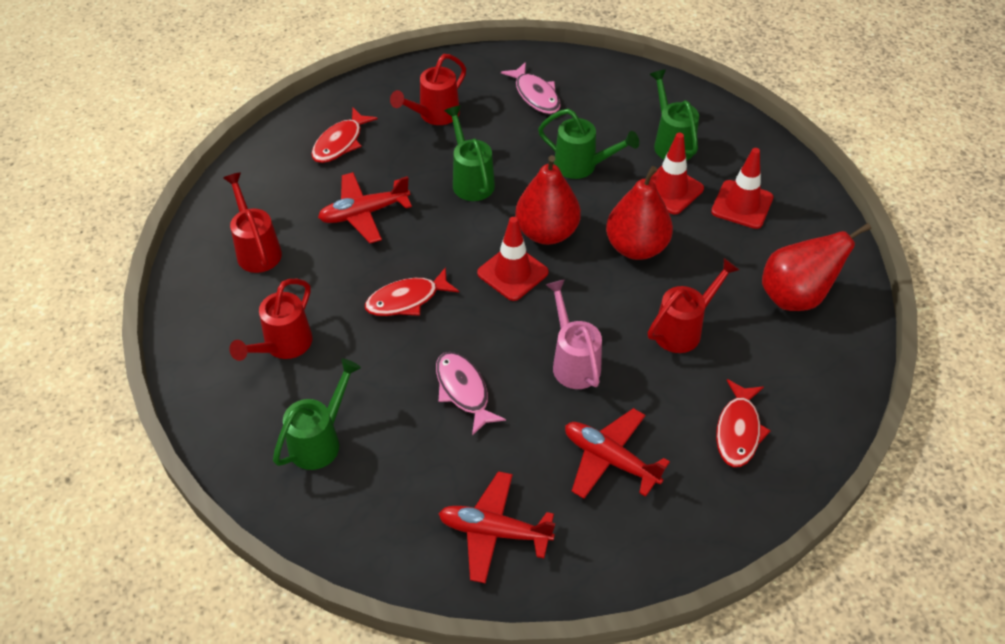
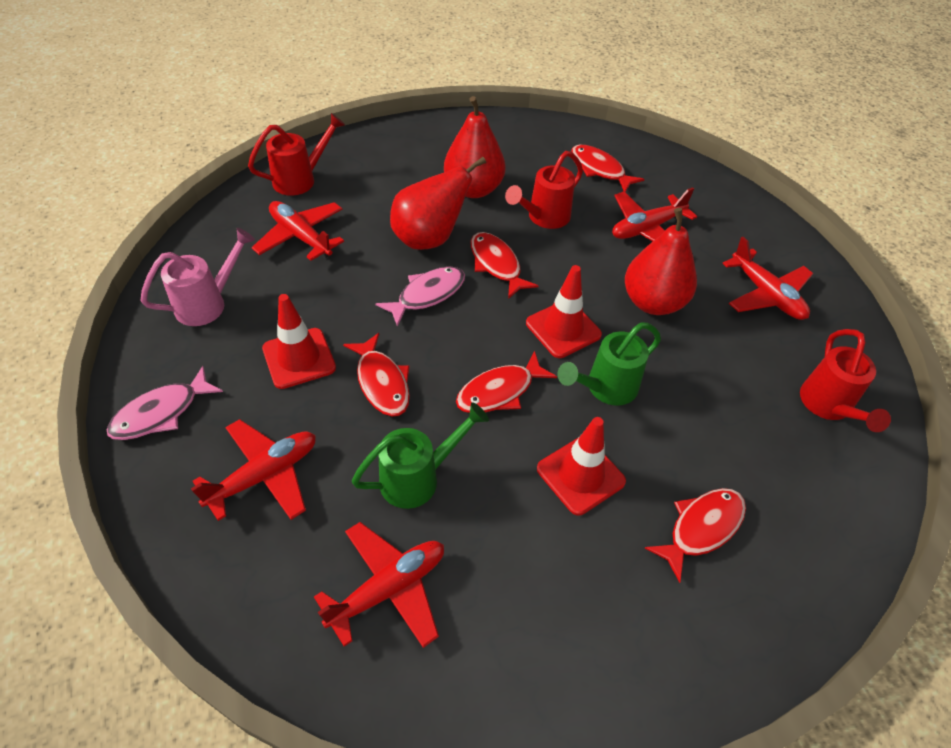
green watering can: [273,359,361,470] [444,106,495,201] [538,109,639,179] [649,69,699,161] = 4 -> [352,402,489,509] [557,322,661,405] = 2
red fish: [311,108,378,163] [365,267,459,316] [716,379,771,467] = 3 -> [343,333,410,416] [456,351,557,413] [471,232,538,299] [571,145,644,192] [645,488,746,583] = 5
red plane: [318,172,412,243] [438,471,555,583] [565,408,670,499] = 3 -> [191,419,316,521] [252,201,344,261] [314,522,444,648] [612,187,697,243] [722,237,813,320] = 5
red watering can: [223,172,282,273] [229,279,313,361] [390,54,466,125] [648,258,739,353] = 4 -> [248,113,345,196] [505,151,583,229] [800,329,891,432] = 3

